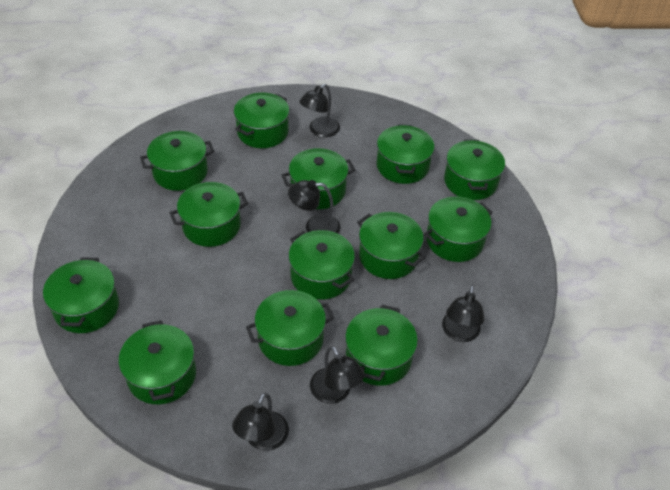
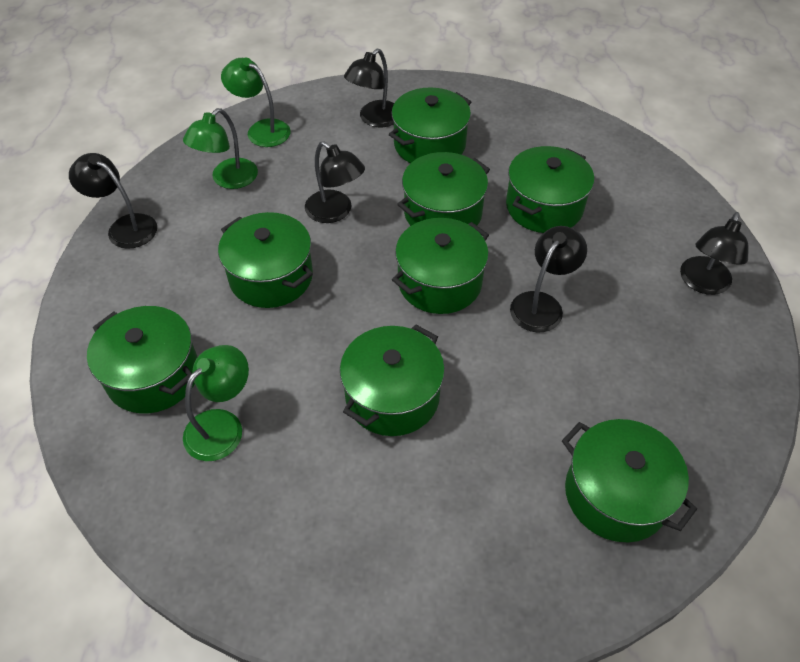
green lamp: none = 0 -> [183,108,258,189] [183,345,249,461] [221,58,291,147] = 3
green pot: [43,257,119,333] [119,320,196,404] [140,131,214,191] [170,182,248,247] [234,92,289,148] [246,290,334,366] [282,148,355,209] [288,230,355,300] [345,305,418,386] [357,212,426,279] [376,124,435,184] [424,196,493,262] [444,139,505,200] = 13 -> [87,306,197,413] [218,212,313,308] [340,325,445,436] [389,88,471,163] [392,218,489,314] [397,152,490,226] [506,146,594,233] [562,419,697,542] = 8

